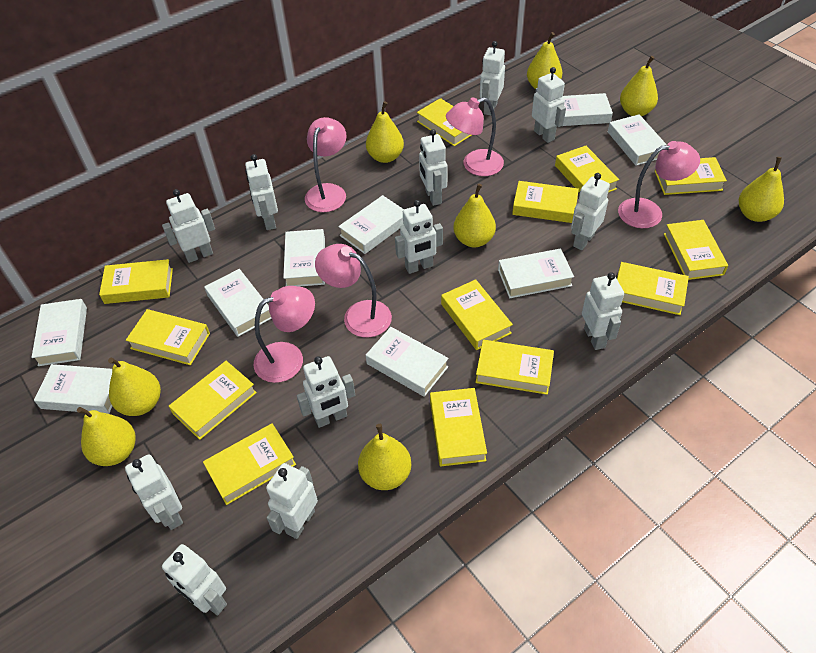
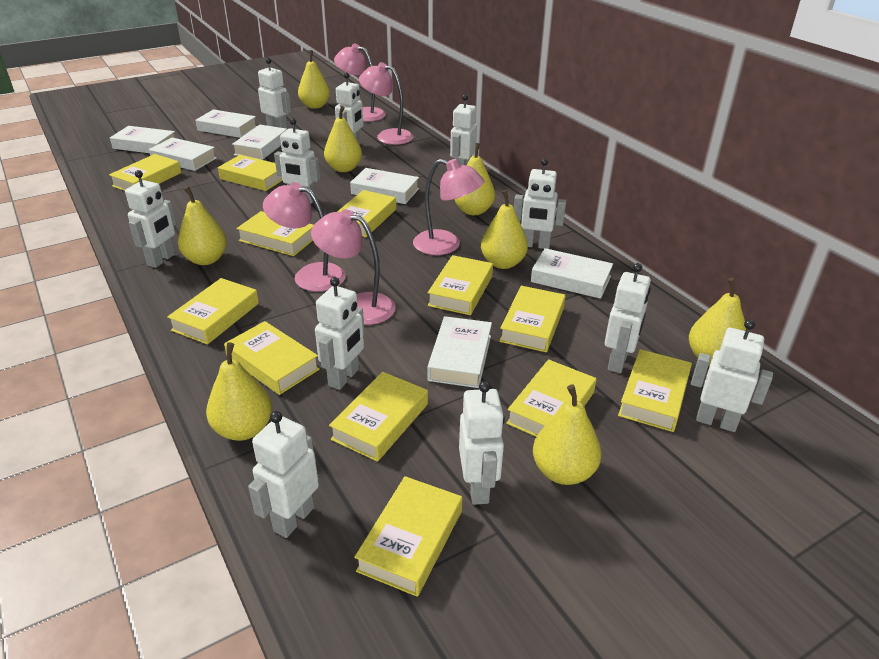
white book: [31,299,87,366] [34,364,112,414] [204,269,272,337] [283,229,325,287] [338,195,404,254] [366,327,449,397] [498,249,574,298] [562,93,613,126] [608,114,667,165] = 9 -> [110,126,175,153] [149,137,217,171] [196,109,257,138] [232,125,288,160] [350,168,419,204] [427,316,492,388] [531,248,613,299] = 7
white robot: [125,454,183,530] [162,189,215,263] [162,544,227,616] [245,154,278,230] [266,463,318,539] [297,356,355,428] [395,200,443,274] [419,129,448,206] [480,41,505,115] [532,67,566,143] [571,173,610,250] [582,272,624,350] = 12 -> [125,170,177,268] [248,411,319,538] [258,58,291,129] [274,118,320,204] [315,277,365,390] [335,73,363,144] [450,94,477,165] [459,381,505,505] [514,158,566,249] [605,263,651,373] [691,319,773,432] = 11
yellow book: [99,259,173,304] [126,309,210,365] [169,361,257,440] [203,423,296,505] [417,98,472,146] [430,388,487,467] [441,279,513,350] [476,340,554,395] [512,181,579,223] [555,146,619,193] [617,262,689,315] [655,157,727,195] [664,220,728,280] = 13 -> [109,154,181,191] [167,278,259,345] [218,155,283,191] [224,321,320,395] [237,211,314,256] [329,372,428,462] [337,190,396,237] [354,476,462,597] [428,255,493,315] [499,286,566,352] [506,359,597,437] [618,349,692,432] = 12

